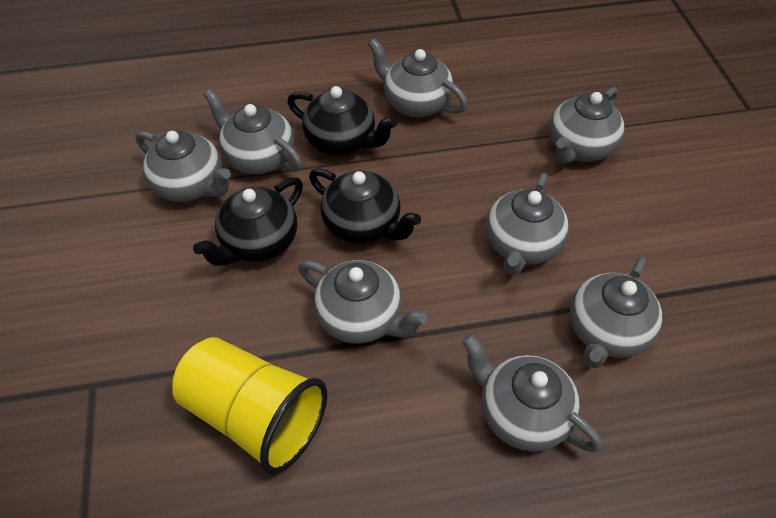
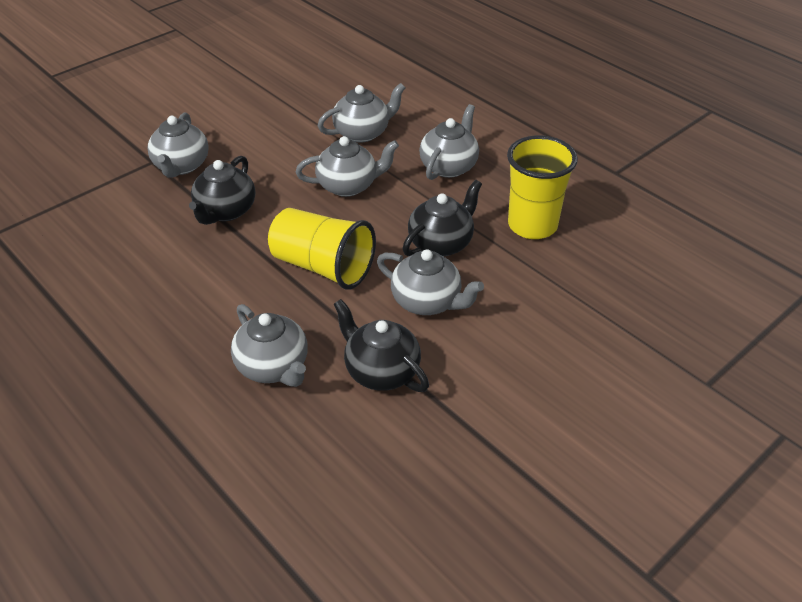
grey teapot: [135,131,231,202] [204,89,302,174] [299,260,428,344] [368,38,468,117] [462,334,603,452] [486,173,569,276] [549,87,625,164] [570,257,662,368] = 8 -> [147,112,209,178] [231,304,308,387] [296,136,399,197] [318,83,406,143] [377,249,484,315] [419,104,479,180] = 6
yellow cup: [172,337,327,475] = 1 -> [268,208,376,290] [507,135,578,239] = 2

